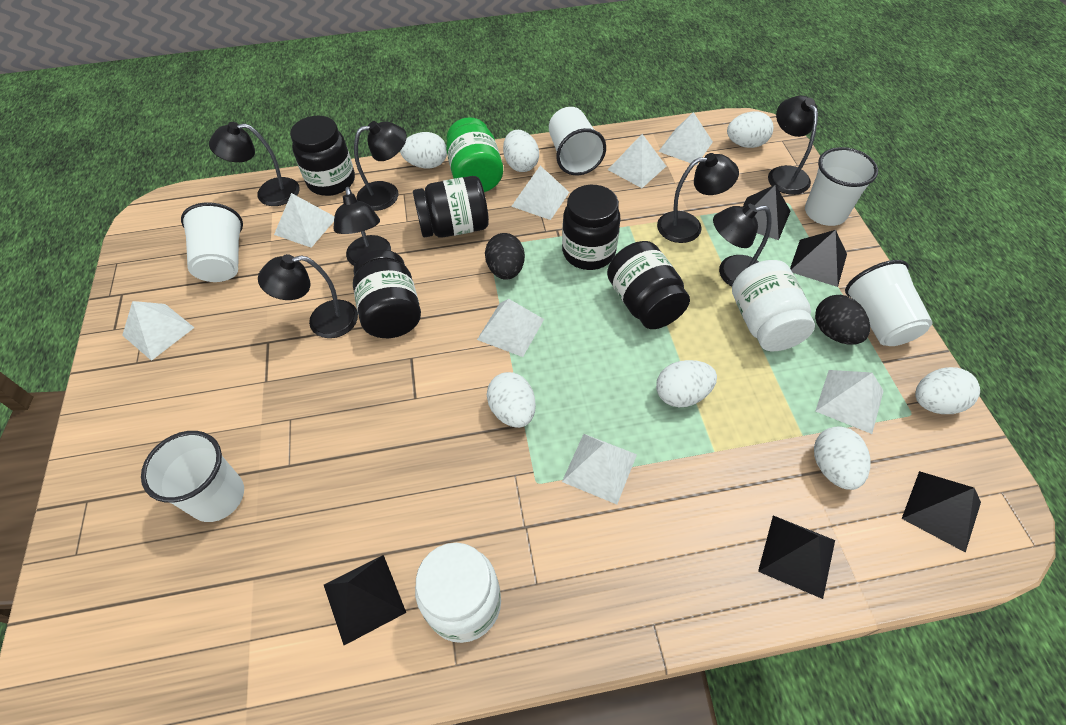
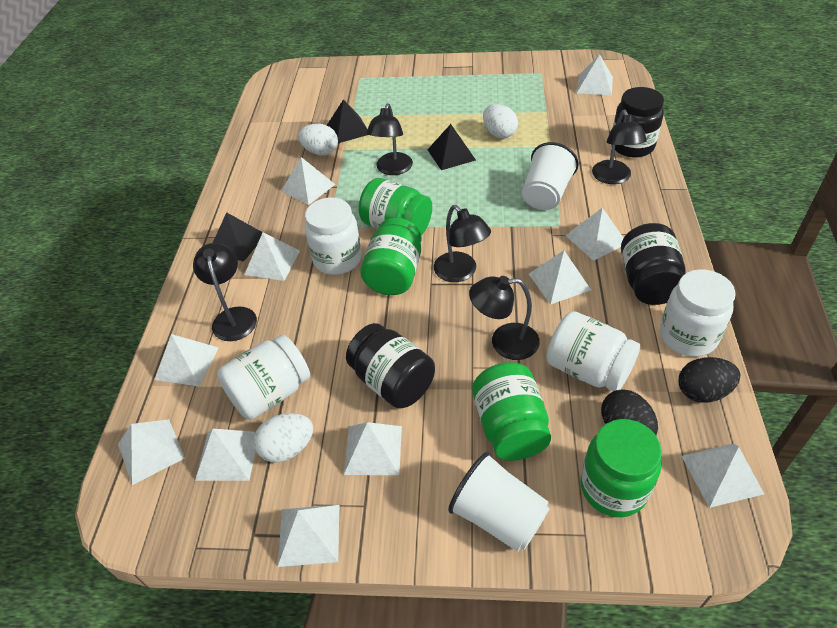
black jar: [290,115,355,196] [353,250,421,338] [413,176,489,238] [562,185,620,270] [607,241,690,329] = 5 -> [346,323,435,409] [611,87,664,157] [621,223,686,305] = 3
black lamp: [209,122,300,206] [258,254,358,338] [333,187,391,266] [354,121,407,211] [657,153,739,243] [713,204,772,287] [768,96,818,195] = 7 -> [193,243,257,341] [366,103,413,175] [434,205,491,282] [469,276,540,360] [592,110,647,184] = 5
black pyramid: [324,555,406,645] [743,184,790,240] [758,515,835,599] [790,230,847,287] [902,471,981,553] = 5 -> [213,212,263,262] [327,99,368,143] [428,124,476,170] = 3
green jar: [446,117,503,192] = 1 -> [359,178,432,235] [360,217,422,295] [472,362,551,461] [580,419,662,517] = 4
white cup: [141,431,244,522] [181,202,243,282] [549,107,606,175] [805,147,878,226] [845,260,933,346] = 5 -> [448,452,550,552] [522,142,579,210] = 2
white egg: [400,132,447,168] [487,372,536,428] [503,130,539,172] [656,360,717,407] [727,111,773,148] [814,426,871,490] [915,367,980,414] = 7 -> [254,413,313,462] [298,124,338,155] [483,104,518,138] = 3
white jar: [415,543,501,643] [732,260,815,351] = 2 -> [217,335,310,420] [305,197,362,275] [546,311,640,391] [660,269,736,357] = 4
white pyramid: [122,301,195,361] [274,193,334,248] [477,299,544,357] [511,166,569,220] [562,434,637,504] [608,134,666,188] [658,112,713,165] [815,370,884,434] = 8 -> [118,419,185,485] [154,334,219,387] [195,429,256,481] [244,232,300,281] [277,505,339,567] [281,157,335,205] [344,422,402,475] [529,251,591,305] [565,207,623,261] [577,54,613,96] [681,443,764,508] = 11

